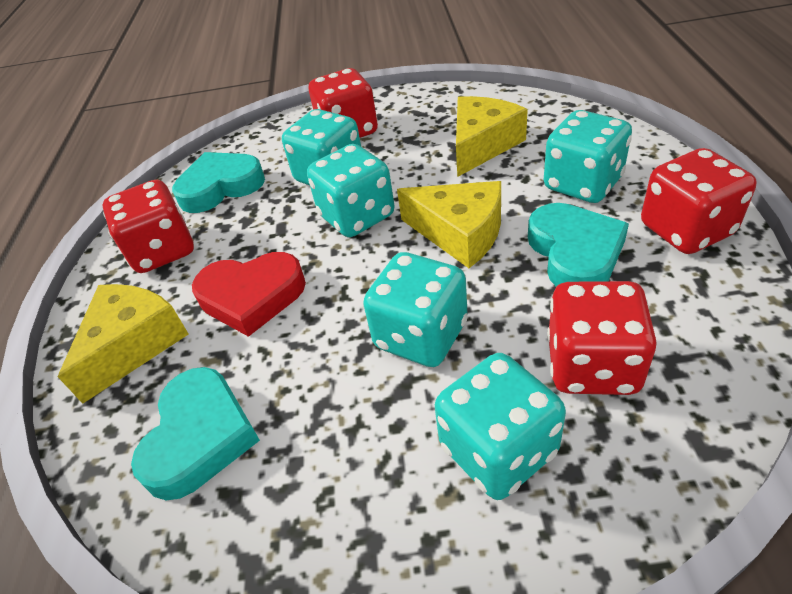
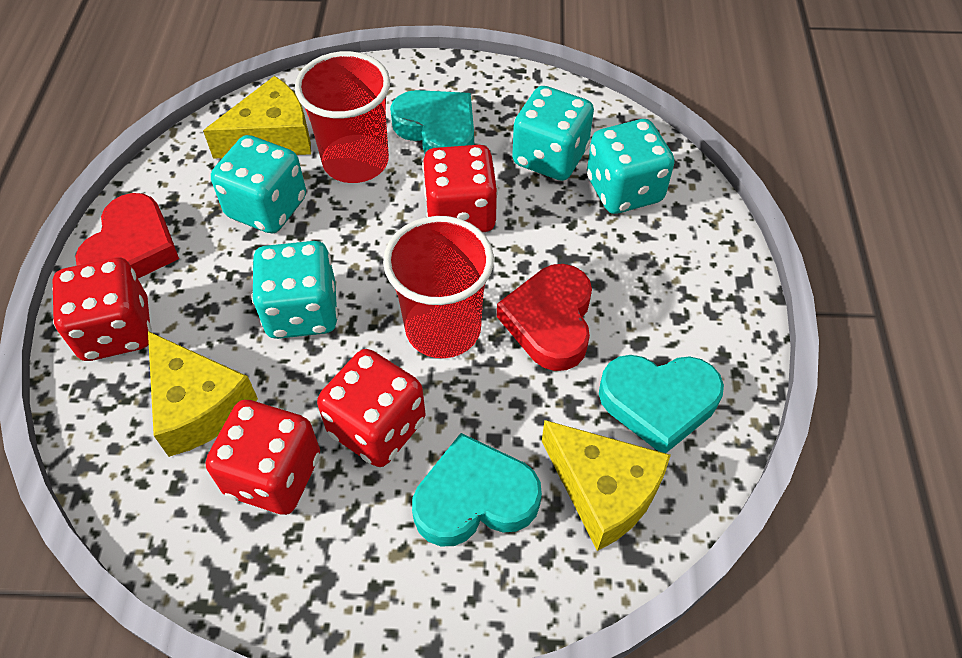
red cup: none = 0 -> [295,51,390,183] [383,216,494,358] = 2
red heart: [192,252,306,337] = 1 -> [75,193,179,278] [497,264,592,371] = 2
turquoise dice: [282,109,361,185] [307,144,395,237] [363,252,468,367] [435,353,566,500] [544,110,632,203] = 5 -> [211,135,306,234] [251,241,338,339] [512,86,594,181] [587,119,675,214] = 4

